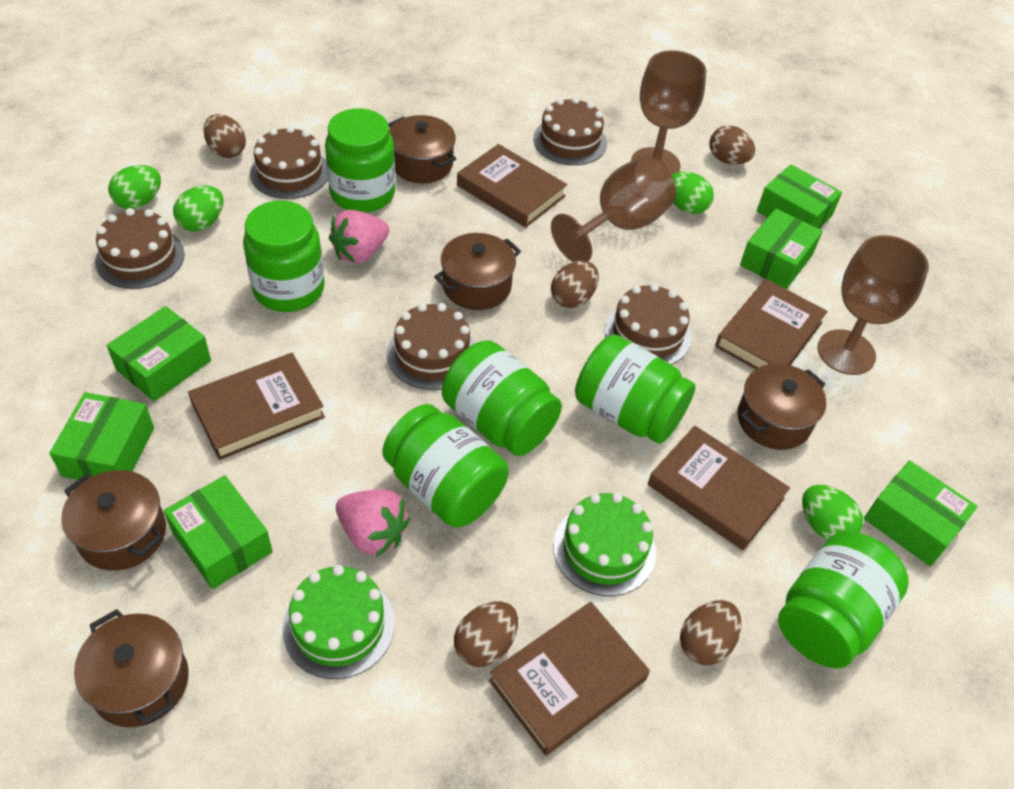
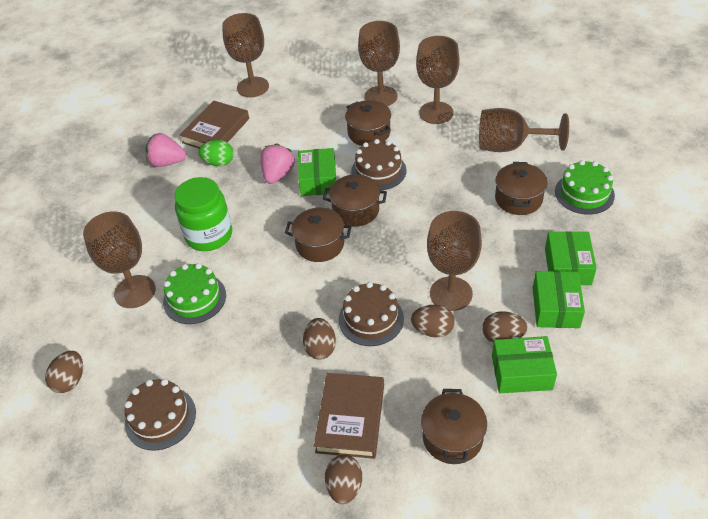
brown book: [188,353,325,460] [457,144,567,228] [489,602,650,756] [648,426,790,551] [715,279,828,369] = 5 -> [180,100,249,148] [314,373,384,459] = 2
brown cake: [95,208,185,289] [250,126,328,199] [387,303,475,390] [533,97,607,165] [605,284,692,365] = 5 -> [124,379,196,451] [339,282,404,346] [351,139,406,191] = 3
brown goblet: [551,156,676,262] [631,50,706,175] [817,235,929,375] = 3 -> [83,211,156,308] [222,13,269,97] [358,21,400,106] [416,36,459,124] [427,211,482,311] [479,108,569,152] = 6
green box: [49,392,154,480] [107,306,211,401] [164,475,273,589] [740,209,823,289] [757,164,842,229] [864,460,978,566] = 6 -> [298,148,336,196] [492,336,557,393] [533,271,585,328] [545,231,597,285] = 4
green egg: [108,165,161,209] [173,185,224,231] [672,172,714,214] [802,485,863,540] = 4 -> [198,140,234,166] = 1
green jar: [243,201,325,312] [325,108,395,213] [382,404,508,527] [442,340,562,456] [575,335,696,444] [778,532,909,668] = 6 -> [174,177,232,251] = 1

